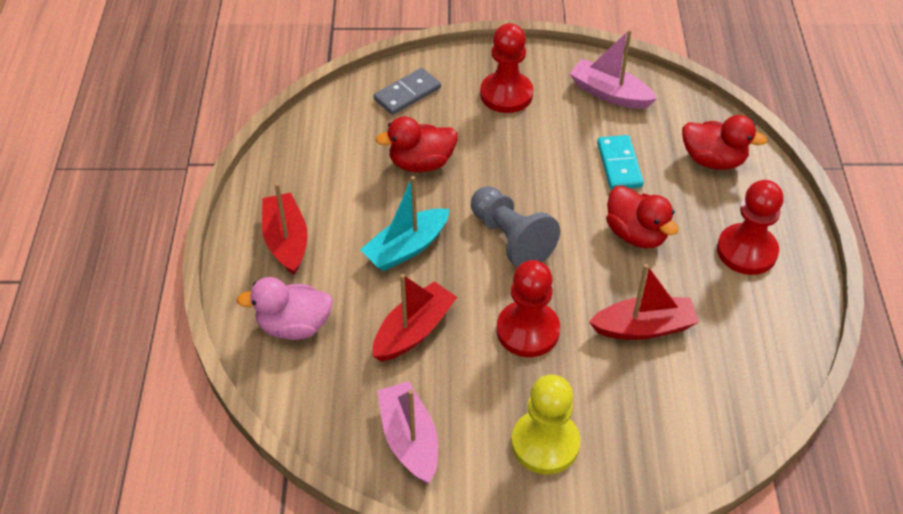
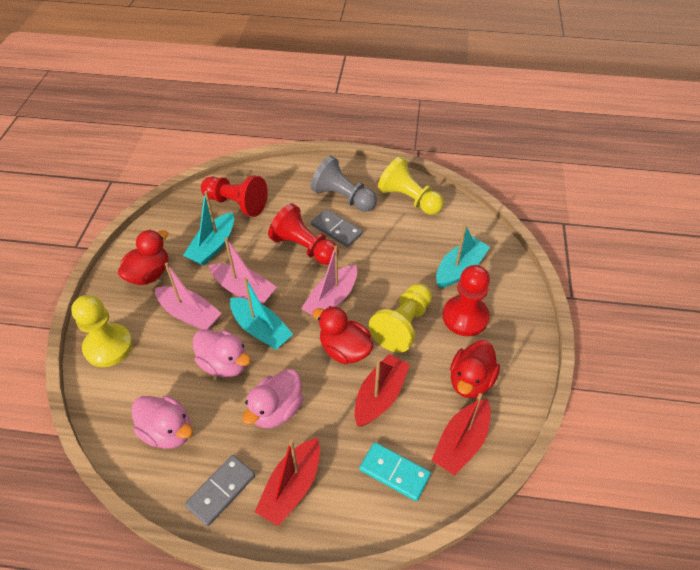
grey domino: [374,68,441,115] = 1 -> [185,455,255,526] [311,209,363,247] = 2
pink boat: [377,381,438,484] [570,29,657,109] = 2 -> [155,262,222,330] [209,238,277,305] [301,245,357,316] = 3
pink duck: [237,277,333,340] = 1 -> [131,396,193,449] [193,329,251,377] [243,369,303,428] = 3
turquoise boat: [360,176,450,271] = 1 -> [183,191,234,266] [230,277,293,350] [436,224,490,288] = 3
yellow pawn: [511,375,580,475] = 1 -> [71,295,133,367] [369,283,432,353] [378,157,444,215] = 3

